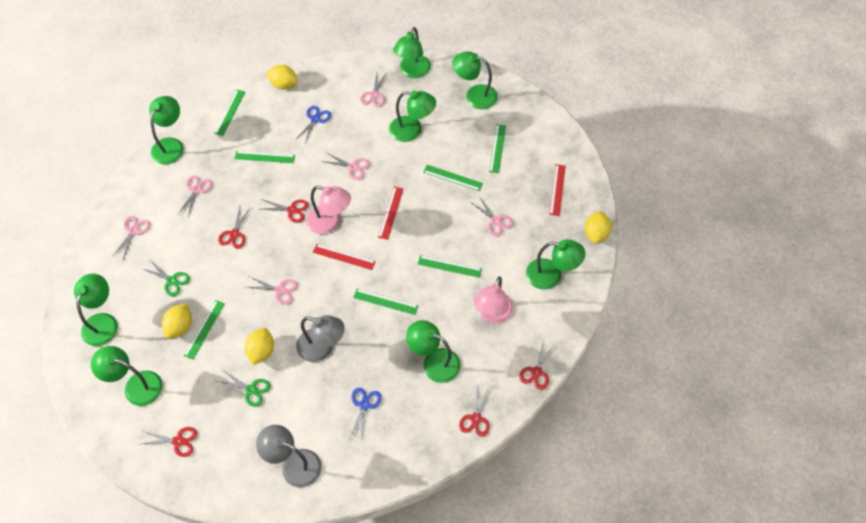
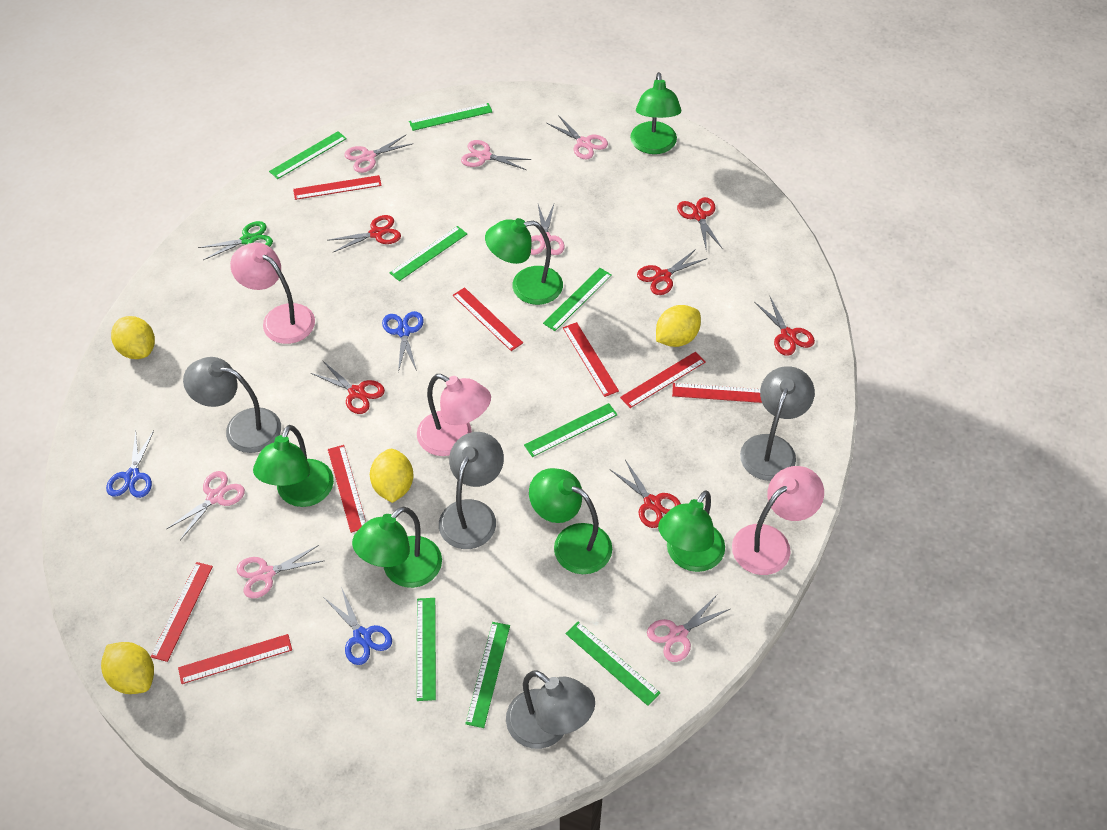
blue scissors: [295,106,331,143] [349,388,381,442] = 2 -> [106,430,154,498] [324,587,392,665] [382,311,424,372] = 3
green lamp: [74,273,118,346] [91,346,163,406] [149,96,184,164] [389,90,436,142] [393,27,431,78] [406,320,461,383] [452,52,498,109] [526,239,585,290] = 8 -> [253,425,334,507] [352,507,442,588] [485,218,563,305] [529,468,612,574] [630,72,681,154] [658,490,725,572] = 6
green ruler: [183,300,225,359] [214,89,245,136] [235,151,295,163] [353,289,418,315] [418,255,482,278] [423,165,483,191] [489,124,506,173] = 7 -> [269,131,347,179] [389,226,467,281] [409,103,492,131] [417,598,436,701] [465,622,510,728] [524,403,618,457] [543,268,612,331] [565,622,660,706] = 8
green scissors: [141,260,190,296] [217,370,270,407] = 2 -> [198,221,273,260] = 1
grey lamp: [256,425,322,488] [296,315,345,362] = 2 -> [183,357,281,453] [439,432,504,549] [506,670,595,749] [740,366,815,481] = 4
pink lamp: [306,186,351,234] [474,277,513,323] = 2 -> [230,243,315,344] [417,374,491,456] [732,466,824,575] = 3
pink scissors: [112,216,150,259] [177,176,212,217] [246,277,298,305] [321,153,370,180] [360,73,387,107] [470,196,513,236] = 6 -> [166,471,245,540] [236,545,325,598] [344,135,414,173] [461,140,531,170] [531,204,565,255] [547,115,608,160] [647,595,730,662] = 7
red ruler: [313,244,376,270] [378,187,404,240] [549,164,566,216] = 3 -> [151,562,213,662] [178,634,292,684] [293,175,382,200] [328,445,366,533] [453,287,523,351] [563,322,619,397] [620,352,706,408] [672,383,762,403] = 8
red scissors: [141,427,197,457] [218,206,251,249] [262,199,308,223] [459,385,490,437] [519,342,554,390] = 5 -> [311,361,385,414] [327,215,401,253] [611,460,681,528] [637,249,707,295] [677,197,723,249] [754,295,815,356] = 6

